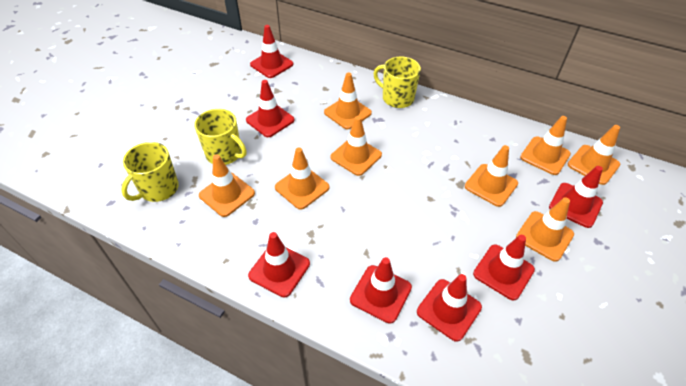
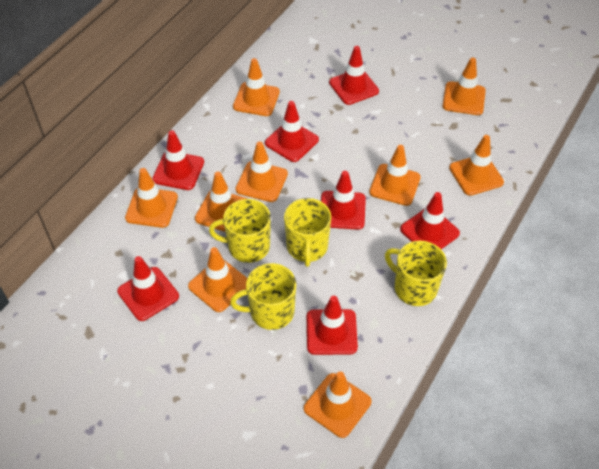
orange traffic cone: [199,154,255,217] [275,148,329,210] [324,73,372,130] [331,116,382,176] [465,145,518,207] [516,197,574,262] [520,116,571,175] [568,125,620,185] = 8 -> [125,168,178,228] [188,247,247,312] [195,172,247,232] [233,58,280,116] [235,142,288,202] [304,371,371,438] [369,145,421,206] [443,57,486,115] [449,135,504,196] = 9
yellow mug: [121,142,179,202] [194,109,246,165] [373,57,421,108] = 3 -> [209,199,271,263] [230,263,296,330] [284,198,331,267] [385,241,447,306] = 4

